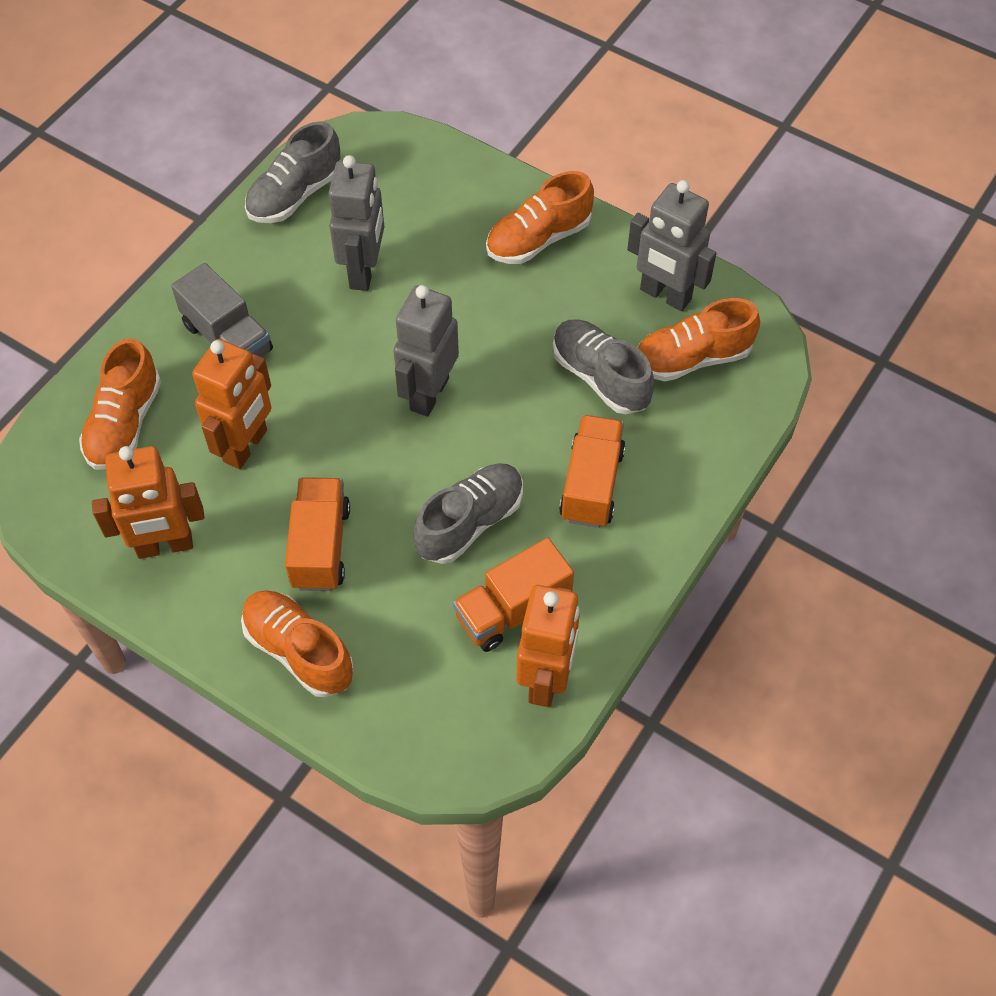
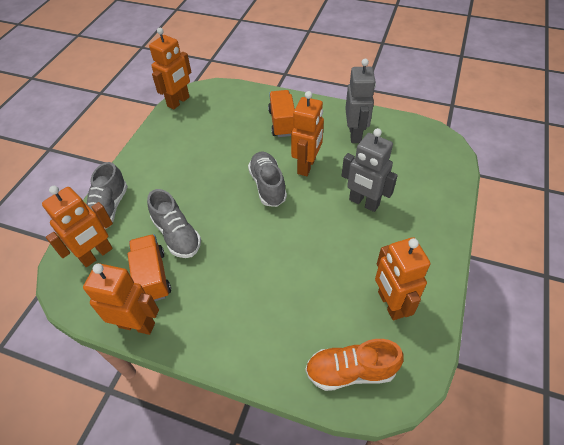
grey robot: [329,155,384,291] [393,285,459,417] [627,180,717,311] = 3 -> [342,128,398,212] [345,59,376,143] = 2
grey truck: [171,263,273,357] = 1 -> none = 0
orange robot: [92,446,204,559] [192,339,272,469] [516,585,580,707] = 3 -> [42,186,113,267] [83,263,159,335] [149,28,191,110] [291,91,324,176] [375,237,430,320] = 5
orange shoe: [79,339,161,470] [241,590,354,697] [486,171,594,264] [637,298,760,382] = 4 -> [305,339,404,391] = 1
orange truck: [285,477,350,591] [453,538,574,652] [559,415,626,528] = 3 -> [128,234,171,301] [268,90,295,137] = 2

